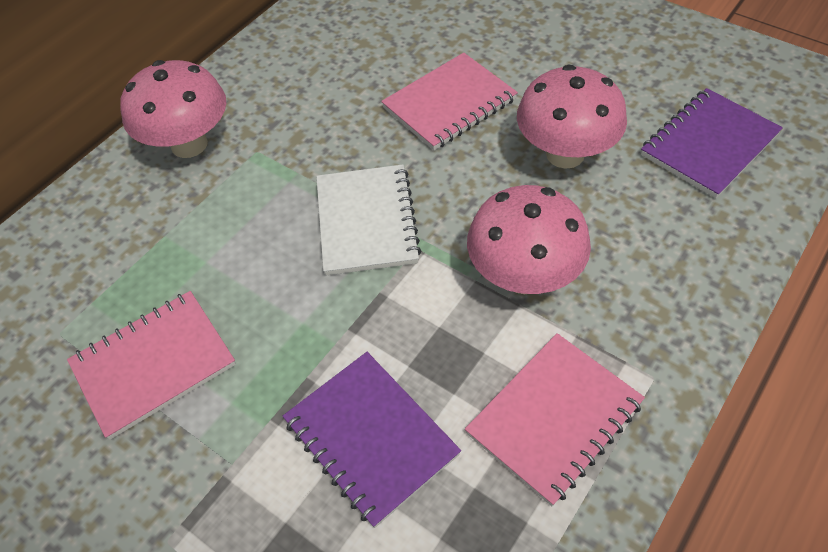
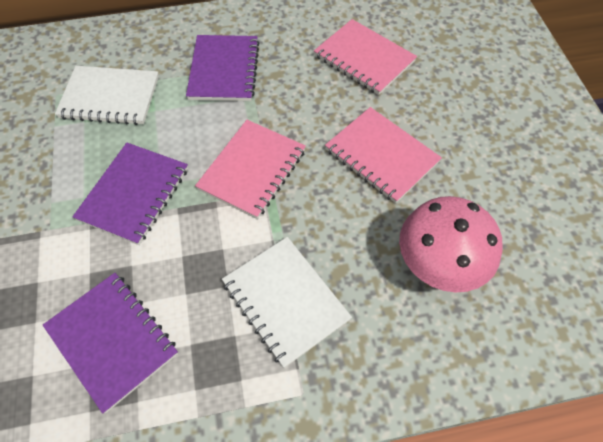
pink mushroom: [120,60,226,158] [467,185,591,294] [517,65,627,169] = 3 -> [399,196,503,292] = 1
purple notebook: [283,352,461,528] [641,88,783,198] = 2 -> [43,273,178,413] [72,143,188,245] [186,35,260,101] = 3
white notebook: [316,164,421,275] = 1 -> [55,66,159,125] [222,237,352,368] = 2

